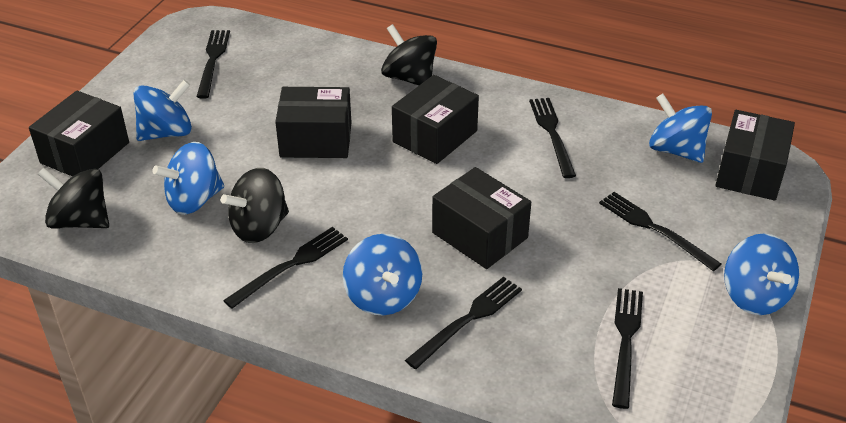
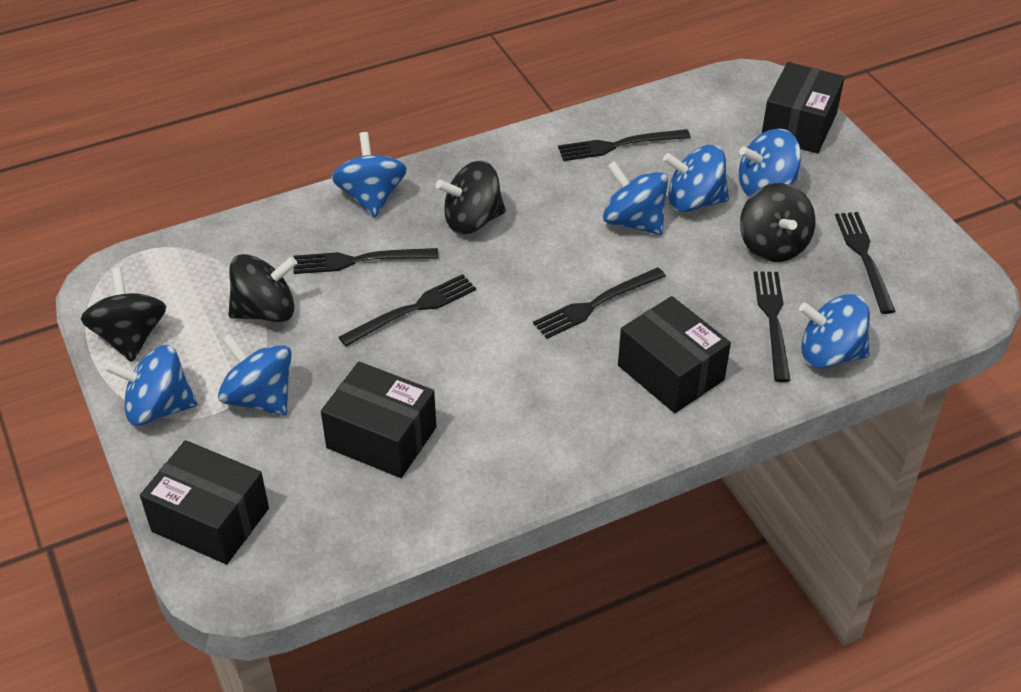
black box: [29,91,129,177] [275,87,352,158] [392,75,479,164] [432,167,531,269] [715,110,795,201] = 5 -> [140,440,269,564] [321,362,436,478] [618,296,731,413] [762,62,845,154] = 4
black spinning top: [38,168,109,229] [221,168,289,243] [381,24,437,85] = 3 -> [81,268,166,362] [228,254,297,322] [436,161,506,235] [740,183,816,262] = 4
blue spinning top: [133,80,192,141] [152,142,224,215] [343,234,422,316] [649,94,712,163] [724,234,799,315] = 5 -> [105,345,197,426] [218,334,292,416] [331,132,407,217] [603,161,668,235] [663,145,729,212] [739,129,801,197] [799,294,870,368] = 7

